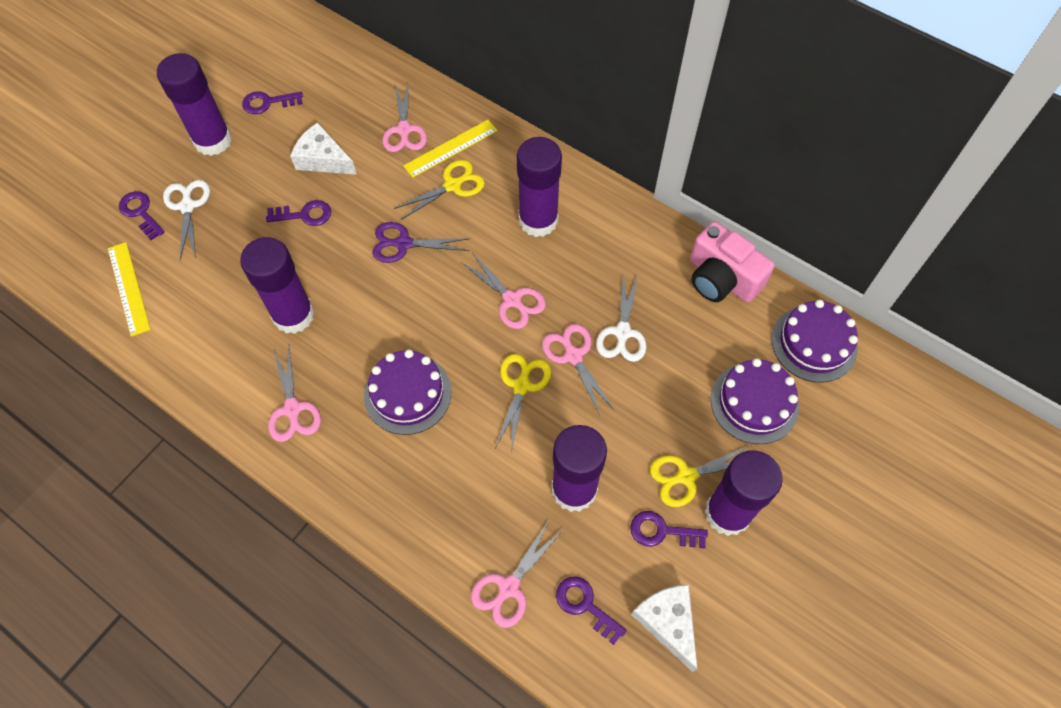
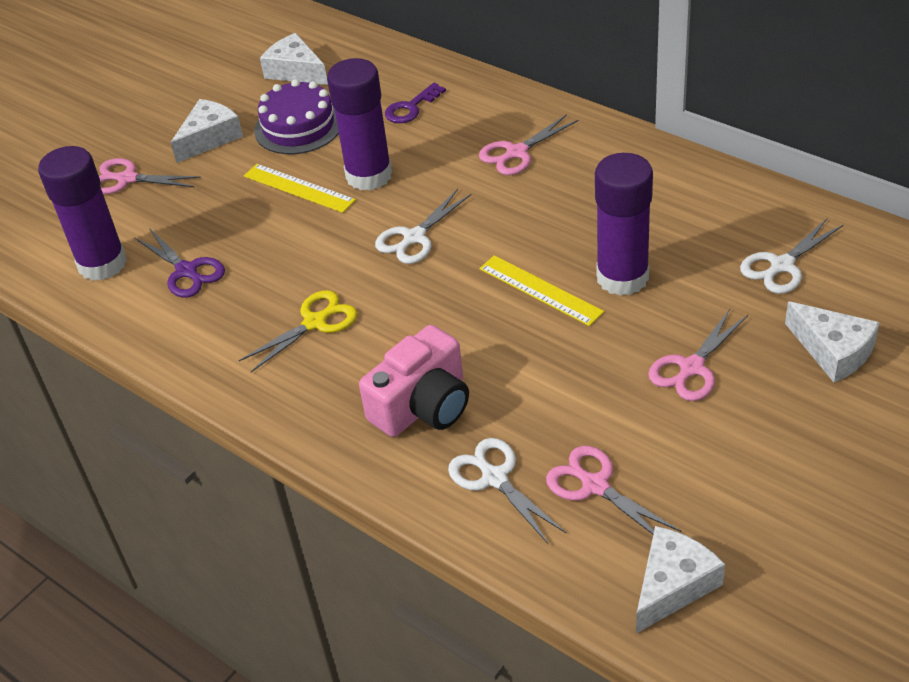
pink scissors: [268,345,321,442] [382,84,427,152] [461,253,546,329] [471,521,563,628] [542,324,615,417] = 5 -> [99,158,201,194] [479,114,579,175] [546,446,682,534] [648,309,748,401] = 4
purple cake: [364,349,452,435] [711,358,799,444] [771,300,858,382] = 3 -> [254,79,339,154] = 1
purple glue stick: [157,53,232,156] [240,237,315,334] [517,137,562,237] [552,425,607,512] [705,450,783,536] = 5 -> [38,146,127,281] [327,58,392,191] [595,153,653,296] = 3
purple key: [119,191,165,240] [242,91,303,114] [266,200,331,226] [556,576,627,645] [630,511,708,548] = 5 -> [385,83,446,123] = 1
white cheese: [290,122,357,175] [631,584,697,672] = 2 -> [170,99,243,163] [260,33,328,85] [636,526,725,633] [785,301,880,382] = 4
white scissors: [163,180,210,260] [596,272,646,362] = 2 -> [375,189,472,264] [448,438,566,544] [740,218,843,294] = 3
yellow scissors: [394,160,485,220] [495,354,551,451] [650,445,751,507] = 3 -> [239,290,357,372] = 1

